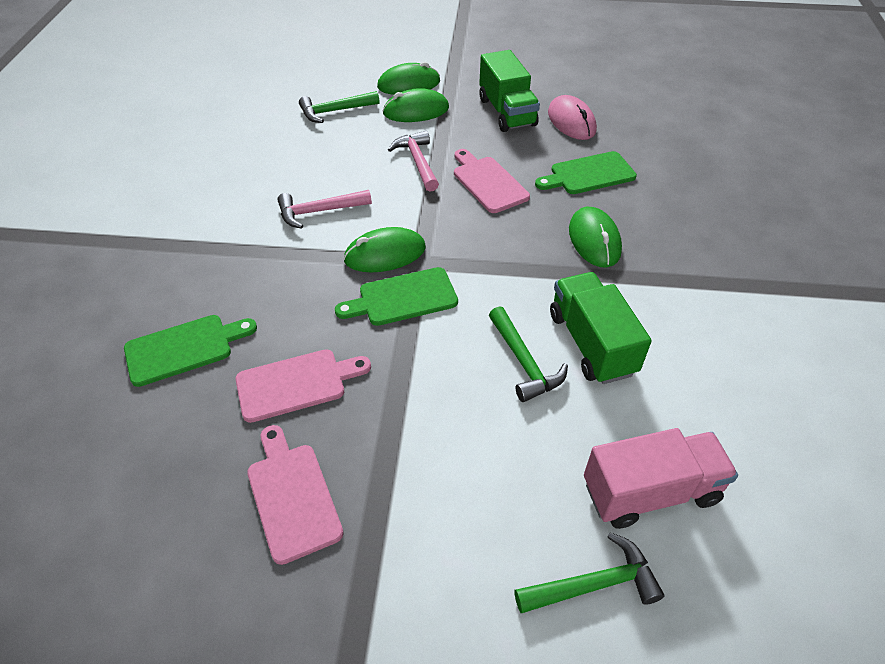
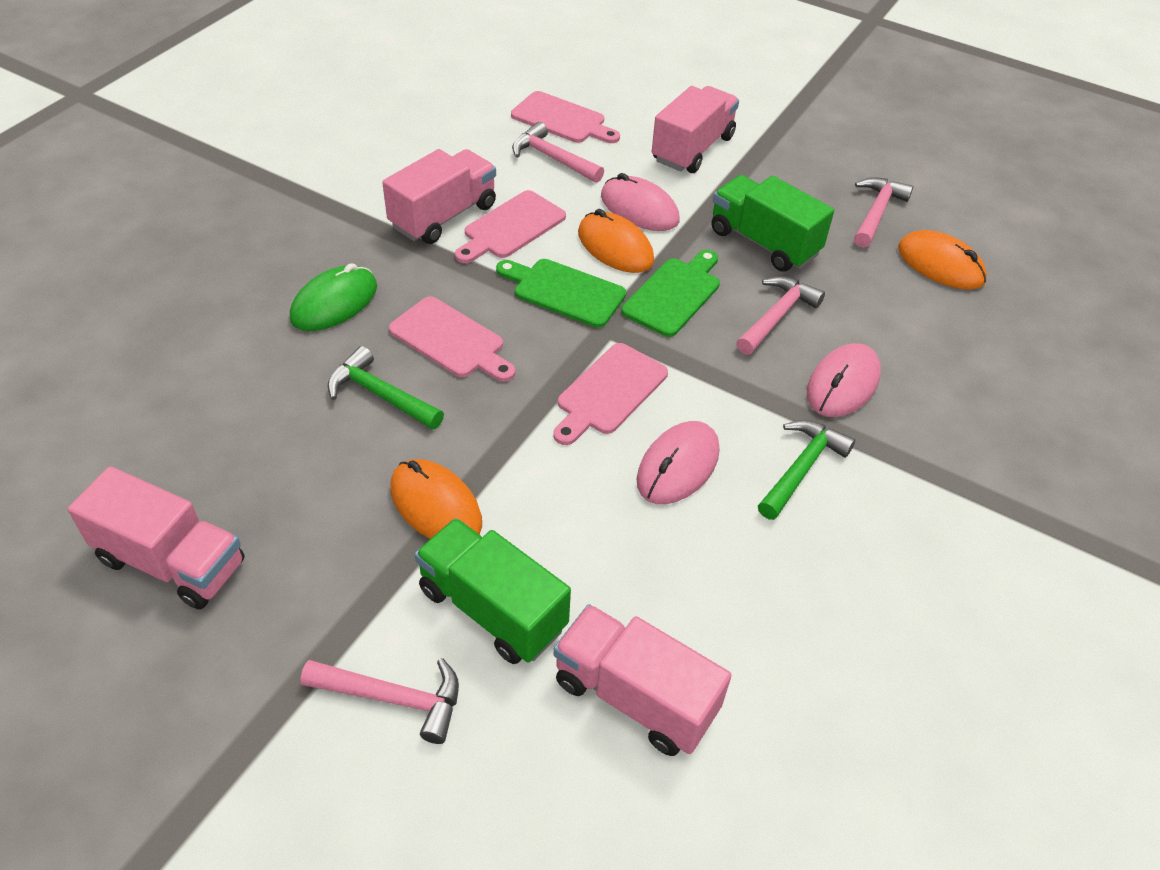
green cutting board: [124,315,257,387] [335,267,458,326] [535,151,637,194] = 3 -> [496,259,626,328] [621,250,720,337] = 2
green hammer: [299,91,379,123] [489,306,568,402] [514,533,665,613] = 3 -> [328,346,444,430] [758,420,855,520] = 2
green mouse: [343,227,426,272] [377,62,440,95] [383,88,449,122] [569,207,622,268] = 4 -> [290,263,377,331] = 1
orange mouse: none = 0 -> [390,459,482,539] [578,209,654,273] [898,230,987,290] = 3
pink cutting board: [235,349,371,423] [247,425,344,565] [454,149,530,213] = 3 -> [389,297,515,382] [455,190,566,263] [511,91,620,143] [553,343,668,445] = 4
pink hammer: [277,190,372,229] [388,131,439,192] = 2 -> [300,658,459,744] [512,122,604,183] [736,276,825,355] [854,177,913,248] = 4
pink mouse: [548,95,597,140] = 1 -> [601,173,680,231] [636,421,719,504] [807,343,881,417] = 3
pink truck: [584,428,738,529] = 1 -> [68,466,245,609] [382,149,496,244] [554,604,732,756] [652,86,739,173] = 4

